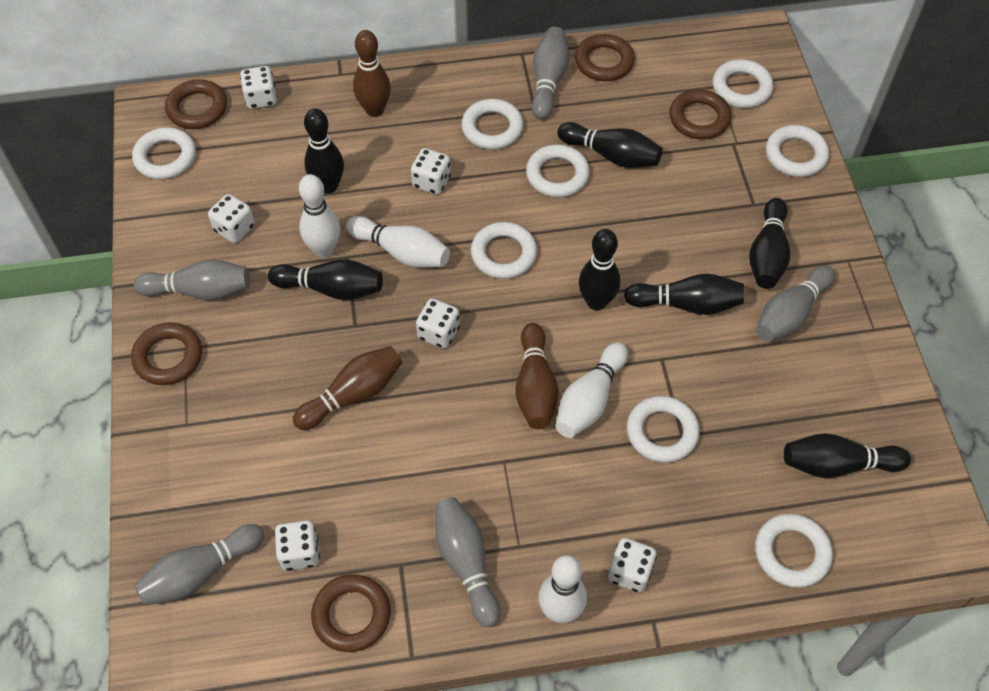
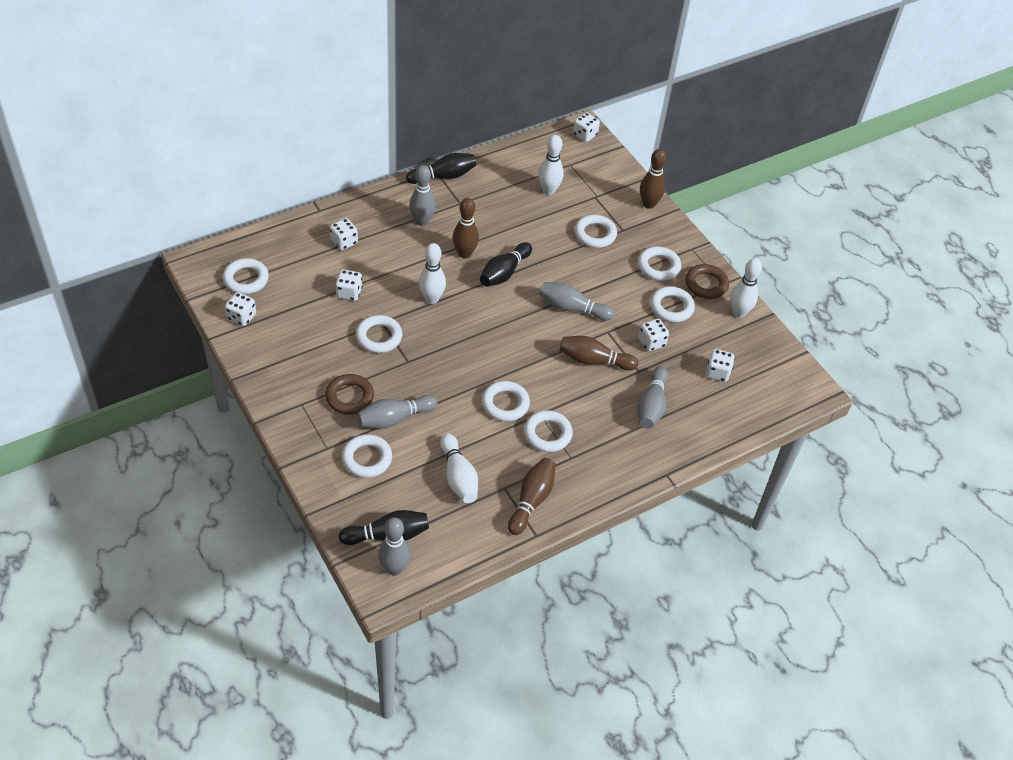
black bowling pin: [268,259,383,300] [304,108,344,194] [558,122,662,168] [579,229,620,310] [624,274,744,315] [749,198,790,289] [784,433,911,478] = 7 -> [339,510,429,545] [406,153,476,184] [480,242,532,287] = 3
brown bowling pin: [293,346,403,430] [353,30,391,117] [515,323,559,429] = 3 -> [453,198,479,259] [508,458,556,535] [559,336,638,370] [640,149,667,209] = 4
brown ring: [131,322,202,385] [165,79,227,129] [311,574,391,652] [575,34,635,81] [669,89,731,140] = 5 -> [325,374,374,415] [686,264,729,299] = 2

